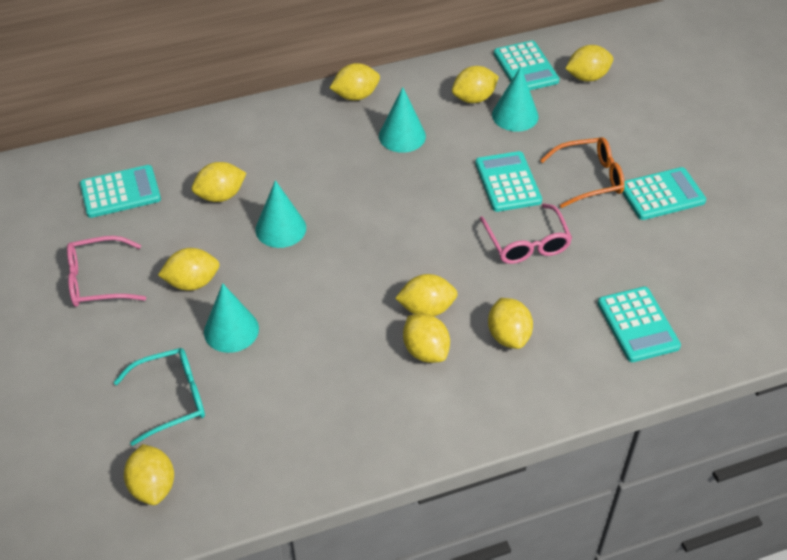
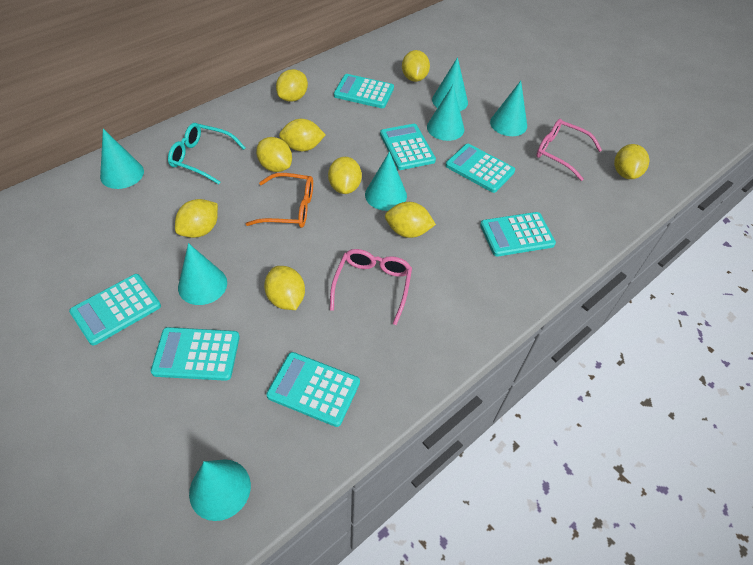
turquoise calculator: [80,165,161,218] [475,151,542,212] [494,41,560,90] [598,287,681,362] [622,167,706,220] = 5 -> [69,274,161,345] [151,327,240,381] [266,352,360,427] [334,74,394,108] [380,124,436,170] [446,144,515,193] [480,212,556,257] = 7
turquoise cone: [204,283,259,353] [255,180,306,248] [379,87,426,153] [492,67,538,132] = 4 -> [100,129,144,189] [178,243,227,305] [189,459,251,521] [365,152,407,211] [427,85,464,141] [432,57,468,111] [490,81,527,136] = 7

